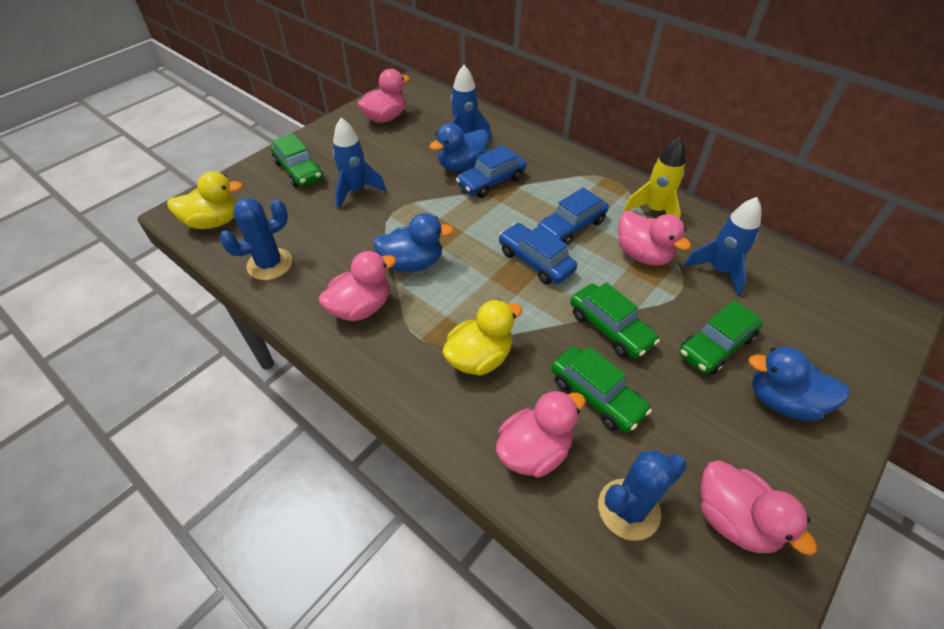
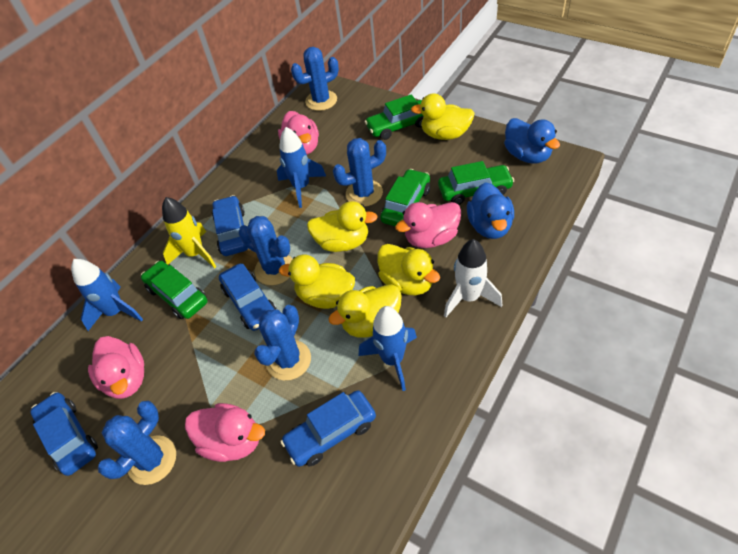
blue cactus: [220,198,292,280] [598,450,687,541] = 2 -> [98,401,176,485] [239,216,293,285] [254,305,311,381] [291,47,339,111] [333,138,386,207] = 5
blue car: [456,145,527,198] [499,223,577,284] [537,187,609,245] = 3 -> [30,392,98,476] [212,195,248,256] [219,263,276,331] [280,390,376,467] = 4
blue duck: [373,213,454,272] [429,123,489,171] [748,347,850,421] = 3 -> [467,182,514,239] [504,118,560,164] = 2
pink duck: [319,251,396,321] [358,69,410,123] [496,390,586,478] [618,211,691,266] [700,461,817,556] = 5 -> [88,336,144,399] [185,403,265,462] [278,111,319,155] [395,202,461,248] = 4
white rocket: none = 0 -> [444,239,502,317] = 1
yellow duck: [167,171,243,229] [442,300,523,376] = 2 -> [279,254,355,309] [307,201,378,252] [329,284,402,338] [378,244,440,295] [411,93,475,140] = 5

